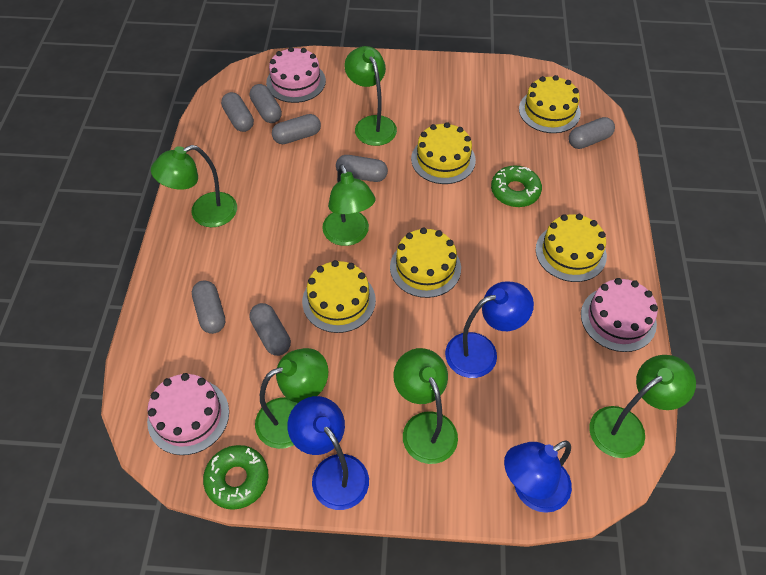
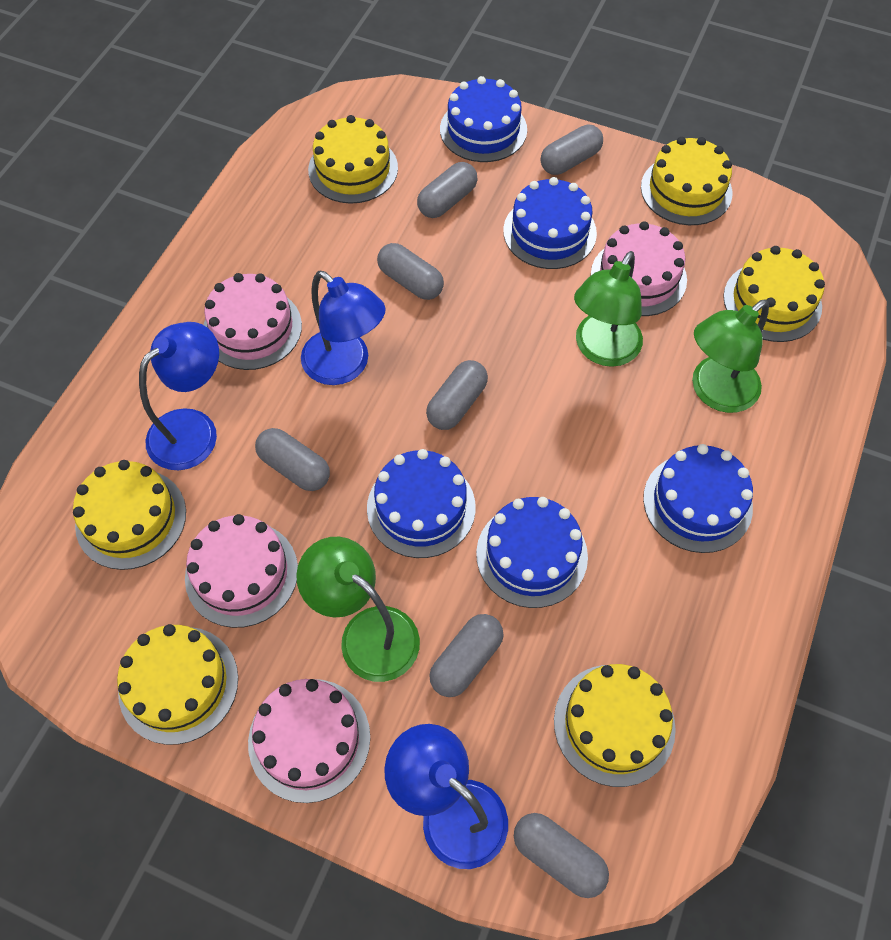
blue cake: none = 0 -> [367,449,476,558] [440,76,527,162] [476,497,588,608] [503,177,597,269] [643,444,753,553] = 5
green donut: [203,445,269,510] [491,165,542,207] = 2 -> none = 0
green lamp: [151,145,237,227] [255,348,329,449] [322,164,375,246] [344,46,397,146] [393,348,458,464] [589,355,696,458] = 6 -> [296,537,420,682] [574,251,643,367] [692,299,769,413] = 3
pink cake: [147,373,229,455] [266,47,326,103] [581,278,658,352] = 3 -> [185,514,298,628] [203,273,302,370] [248,679,370,803] [591,221,687,316] = 4
yellow cake: [302,260,376,333] [390,228,461,298] [411,122,476,184] [519,75,581,133] [536,214,607,282] = 5 -> [73,460,186,570] [117,624,238,745] [308,115,398,204] [554,664,676,787] [641,137,732,225] [723,246,825,342] = 6

